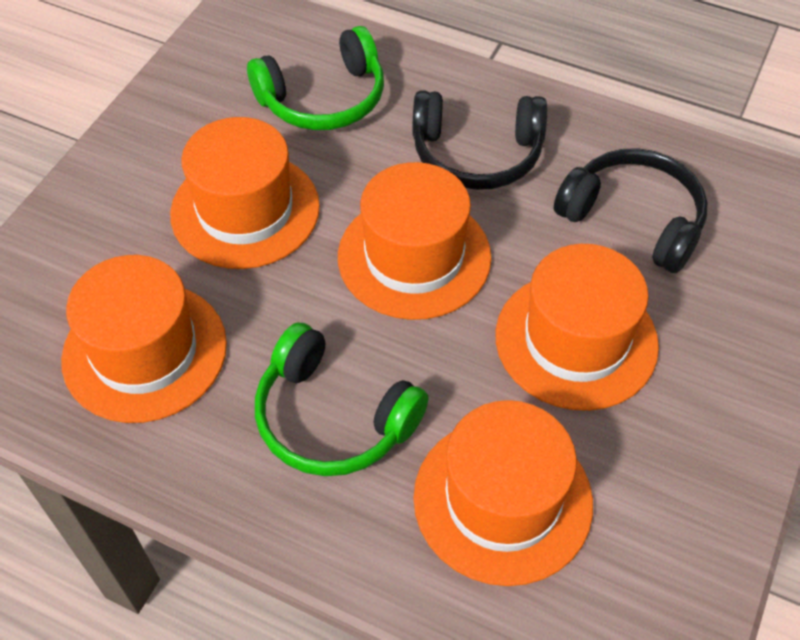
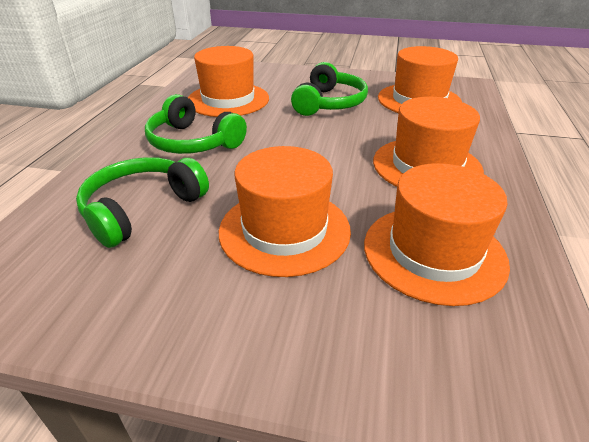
black headphones: [412,90,547,190] [554,148,708,273] = 2 -> none = 0
green headphones: [247,26,384,130] [255,323,429,476] = 2 -> [76,157,209,248] [145,94,247,154] [291,62,368,116] = 3

